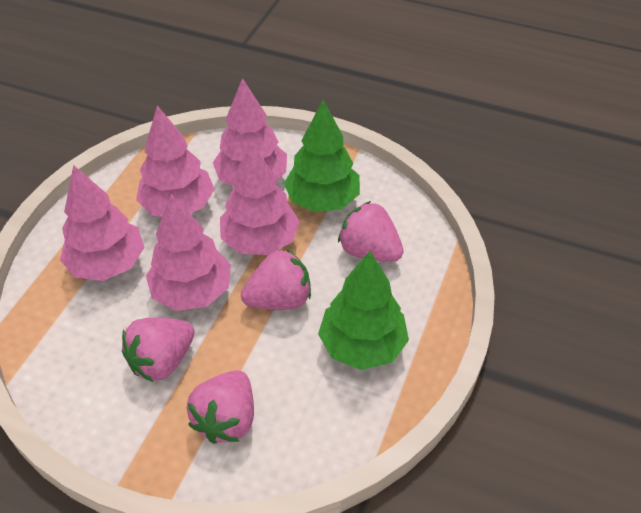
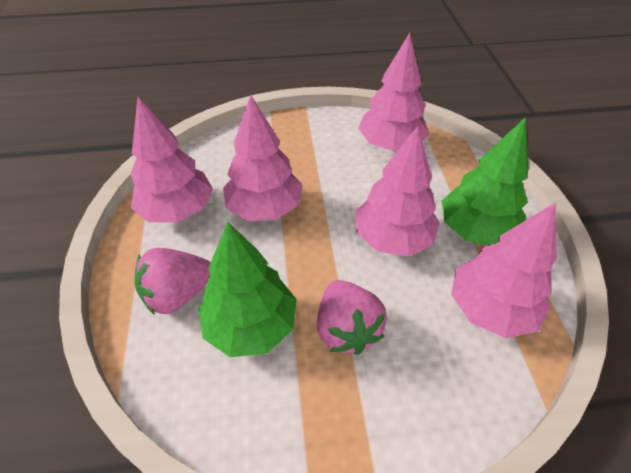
pink strawberry: [122,318,195,383] [187,370,254,444] [241,249,311,310] [338,201,403,262] = 4 -> [135,248,211,315] [317,280,387,355] = 2

